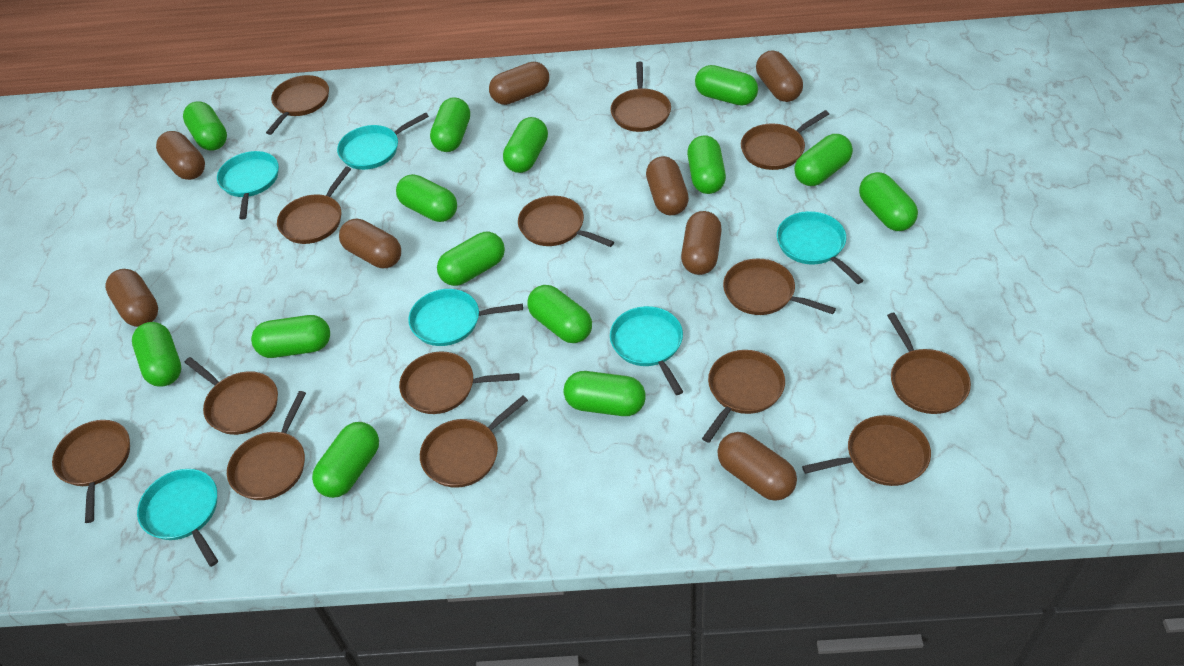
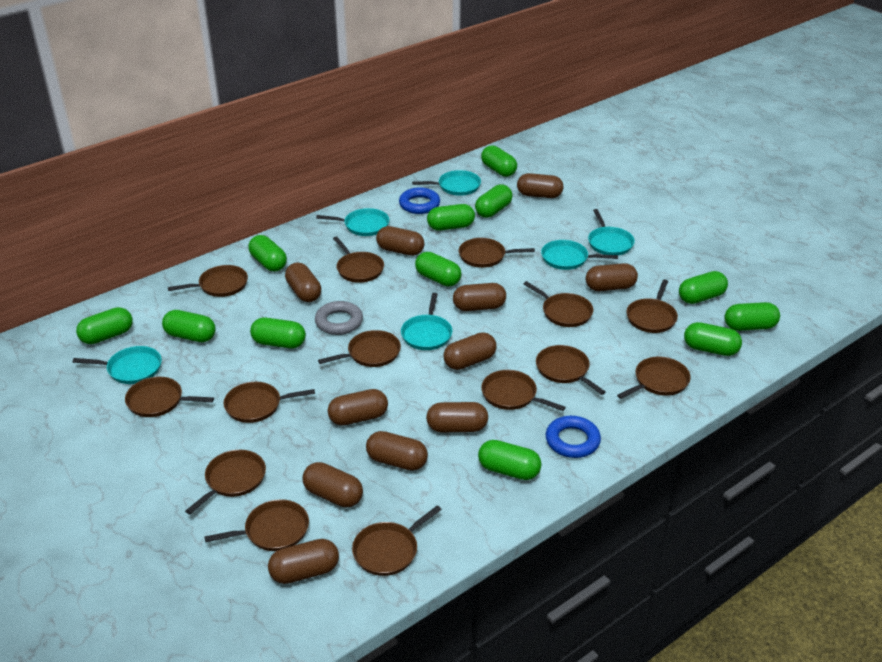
blue ring: none = 0 -> [399,187,440,214] [546,416,601,458] = 2
brown capsule: [105,269,158,327] [156,131,205,180] [339,219,401,268] [489,62,549,105] [646,156,689,215] [681,211,722,275] [717,432,797,501] [756,50,803,102] = 8 -> [268,539,339,584] [285,263,321,302] [302,462,363,507] [328,389,388,426] [366,431,428,471] [376,226,424,256] [426,402,488,432] [443,332,497,370] [453,283,506,311] [517,173,563,198] [586,263,638,291] = 11
green capsule: [132,322,181,387] [183,101,227,151] [251,315,330,358] [312,422,379,498] [396,174,457,222] [430,97,470,152] [437,232,505,286] [503,117,548,173] [527,285,592,343] [564,371,646,416] [687,135,726,194] [695,65,758,106] [794,134,853,186] [859,172,918,231] = 14 -> [76,307,133,344] [162,310,216,342] [248,235,287,271] [250,317,306,349] [415,252,461,287] [427,204,475,231] [475,184,513,218] [478,440,542,480] [481,145,517,177] [679,271,728,304] [684,322,742,356] [724,302,780,331] = 12
grey ring: none = 0 -> [315,301,363,335] = 1

